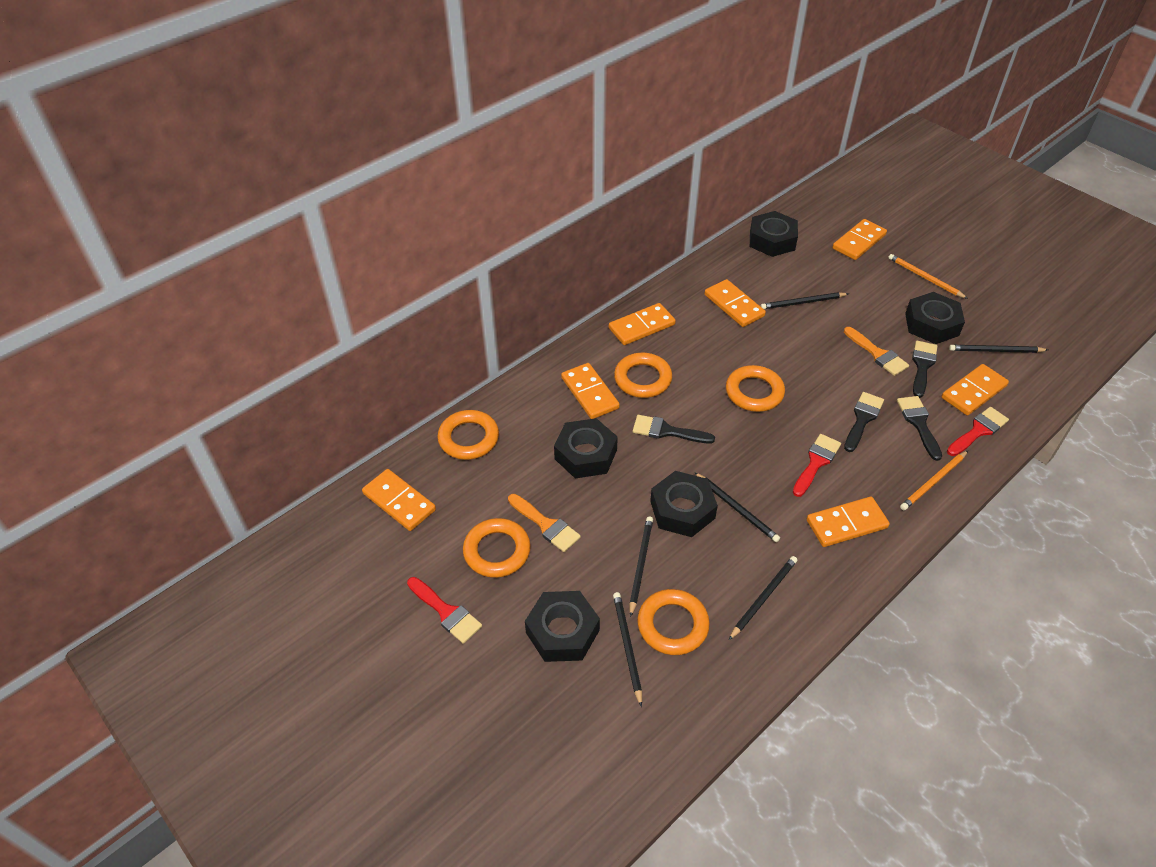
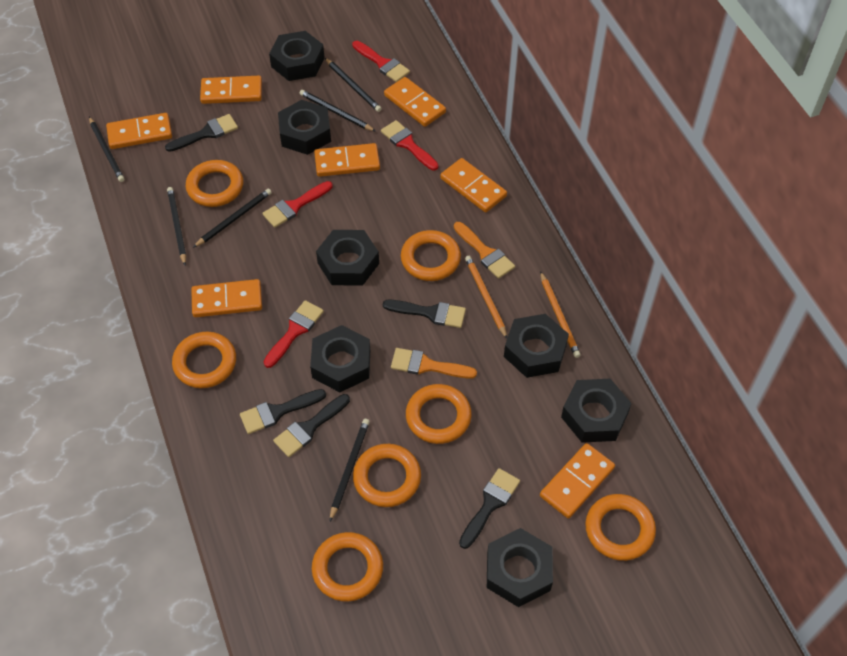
black brush: [633,415,715,443] [844,392,884,452] [897,396,942,461] [912,341,937,398] = 4 -> [165,114,238,152] [240,389,326,434] [273,394,350,457] [383,300,466,328] [459,468,520,549] = 5
black nut: [525,591,600,662] [554,418,618,478] [650,471,718,537] [750,211,798,257] [905,292,965,344] = 5 -> [269,31,325,81] [278,100,331,155] [310,325,370,392] [316,230,379,286] [487,528,553,607] [504,314,569,378] [561,379,632,443] = 7
orange ring: [437,410,499,460] [463,518,531,578] [614,353,672,398] [637,589,710,655] [726,365,785,412] = 5 -> [172,332,236,388] [186,160,243,207] [312,532,383,602] [353,444,421,507] [401,230,461,281] [406,384,472,444] [585,494,656,561] = 7
red brush: [407,577,482,644] [793,434,841,497] [947,407,1009,456] = 3 -> [262,181,333,228] [264,300,324,368] [352,41,410,82] [381,120,439,170] = 4

